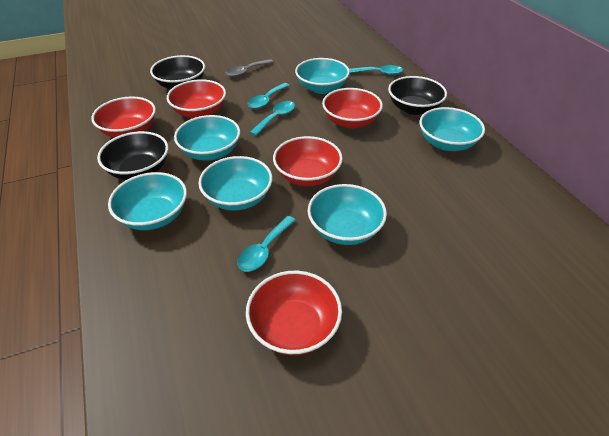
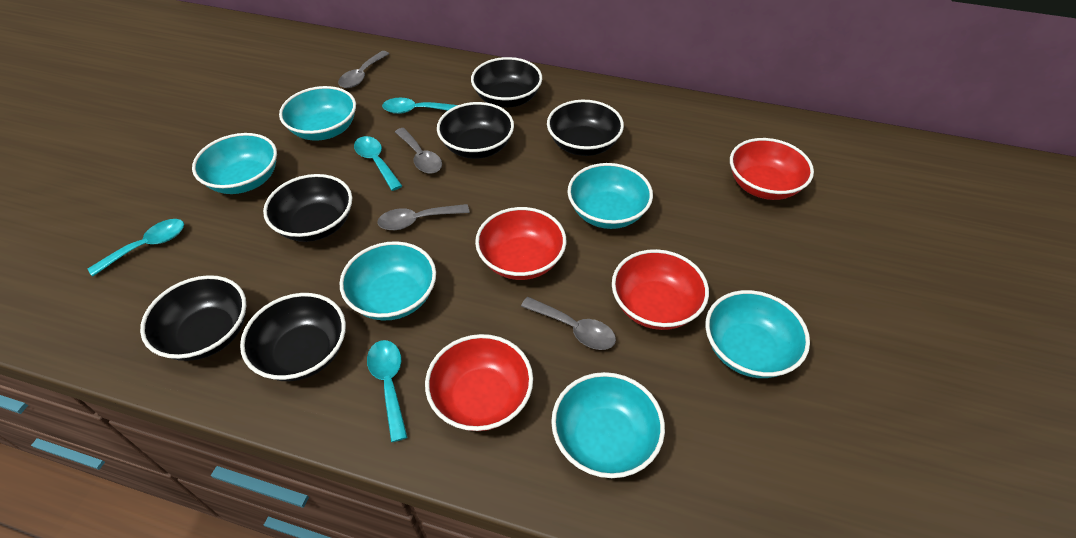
black bowl: [97,131,168,180] [150,55,205,89] [388,76,447,115] = 3 -> [140,275,246,361] [240,293,346,381] [263,174,352,242] [437,102,514,159] [471,57,542,108] [547,100,624,156] = 6
grey spoon: [225,59,274,77] = 1 -> [338,51,389,88] [377,204,470,230] [395,128,442,174] [521,297,616,350] = 4
red bowl: [91,97,156,138] [167,79,226,118] [246,271,342,355] [273,136,343,186] [322,88,383,129] = 5 -> [425,334,533,431] [475,207,566,280] [612,249,709,330] [730,138,814,200] = 4

